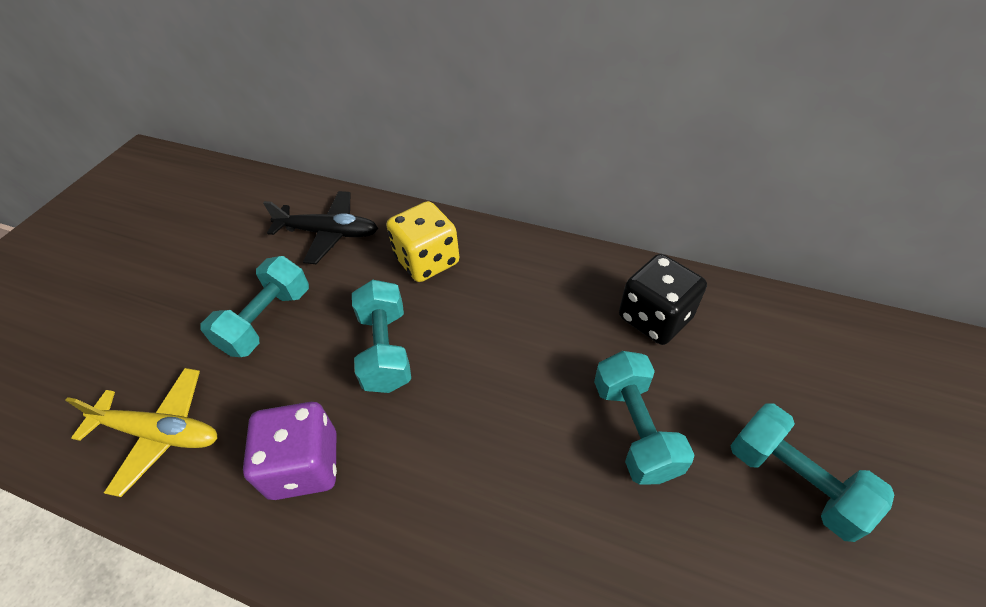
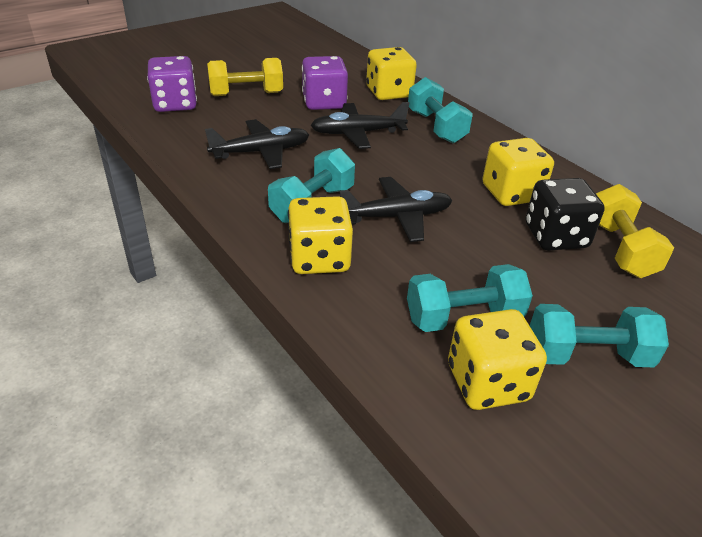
black plane: [263,191,378,264] = 1 -> [205,119,309,169] [311,102,409,149] [340,177,452,242] = 3
purple dice: [243,402,337,500] = 1 -> [147,56,197,112] [302,56,348,110] = 2
yellow dice: [386,201,459,282] = 1 -> [288,196,353,274] [366,47,417,100] [448,309,547,410] [482,138,554,206] = 4
yellow dumbbell: none = 0 -> [207,58,283,96] [596,184,674,278] = 2
yellow plane: [65,368,217,497] = 1 -> none = 0

